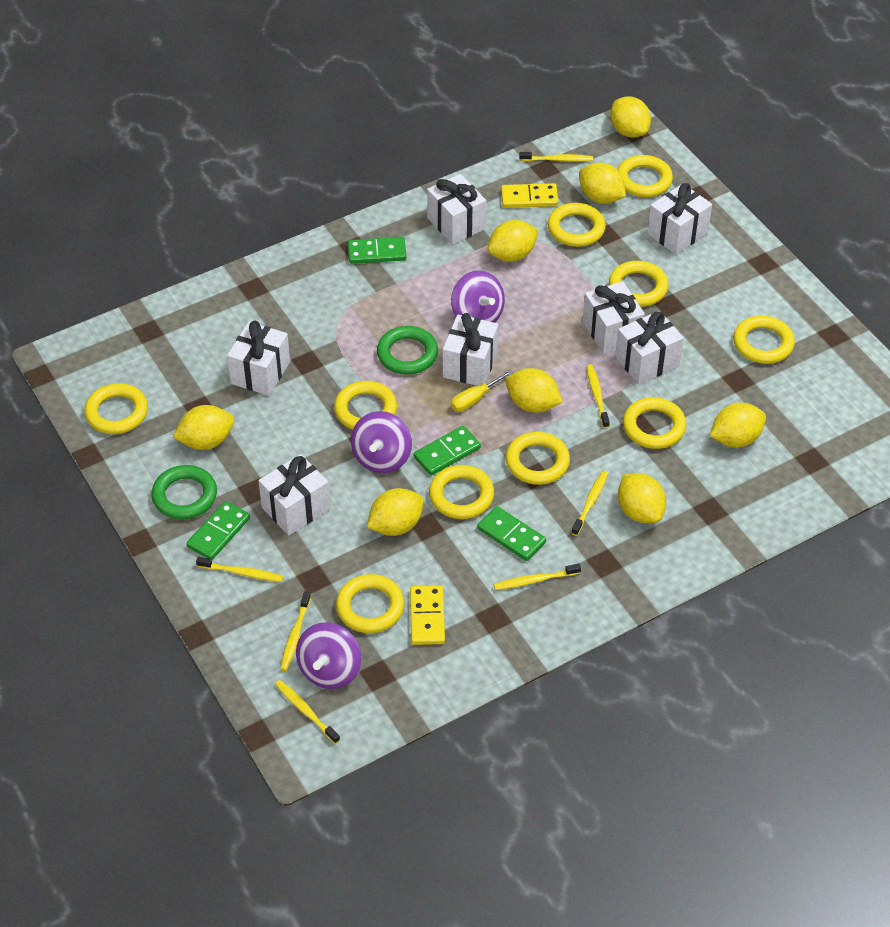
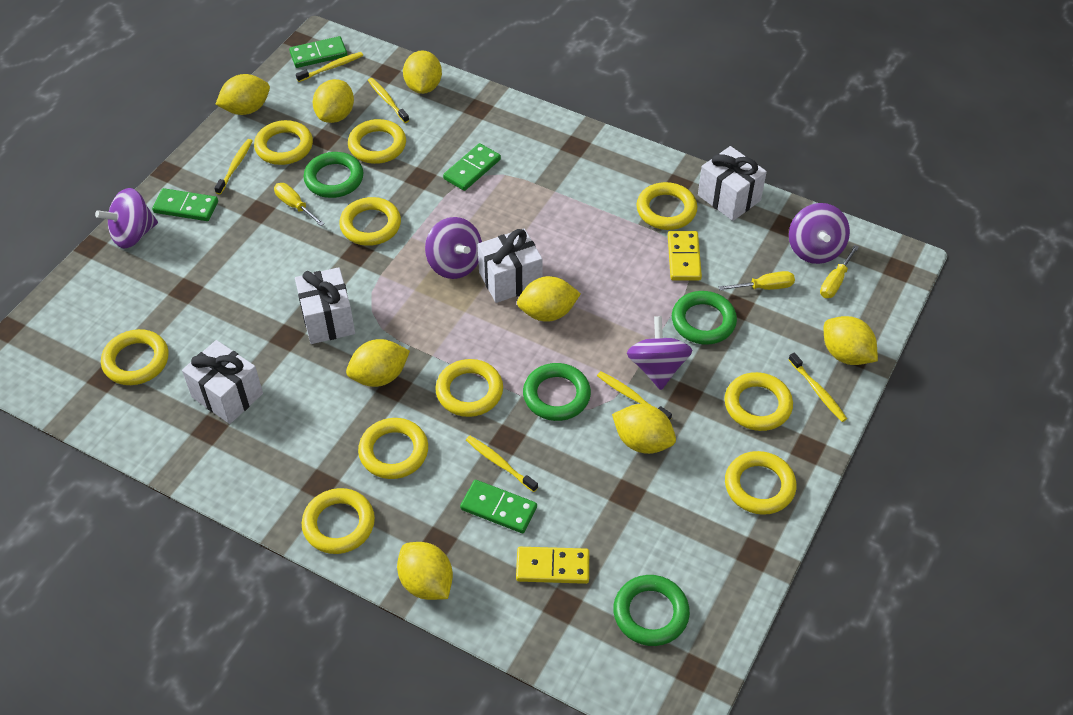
green ring: [151,465,217,519] [377,326,438,375] = 2 -> [303,152,364,198] [523,363,591,421] [613,575,690,646] [672,291,737,345] = 4
purple spinning top: [296,622,361,689] [351,411,412,473] [451,271,505,323] = 3 -> [95,188,158,249] [425,217,482,279] [627,316,692,390] [789,203,850,264] = 4
white gift: [227,321,290,396] [258,454,331,535] [427,174,486,244] [443,313,499,386] [583,281,645,354] [615,311,684,384] [647,183,712,255] = 7 -> [182,340,263,424] [295,267,355,344] [477,229,543,303] [698,146,767,221] = 4
yellow screwdriver: [451,370,513,411] = 1 -> [274,183,325,226] [719,271,795,291] [820,245,859,298] = 3
yellow toothbrush: [196,557,283,582] [275,680,340,744] [280,591,311,671] [494,564,581,590] [519,152,593,162] [571,471,608,536] [586,364,610,428] = 7 -> [214,139,252,195] [296,52,363,82] [368,78,409,123] [466,436,538,492] [597,371,672,420] [788,352,847,422] = 6

